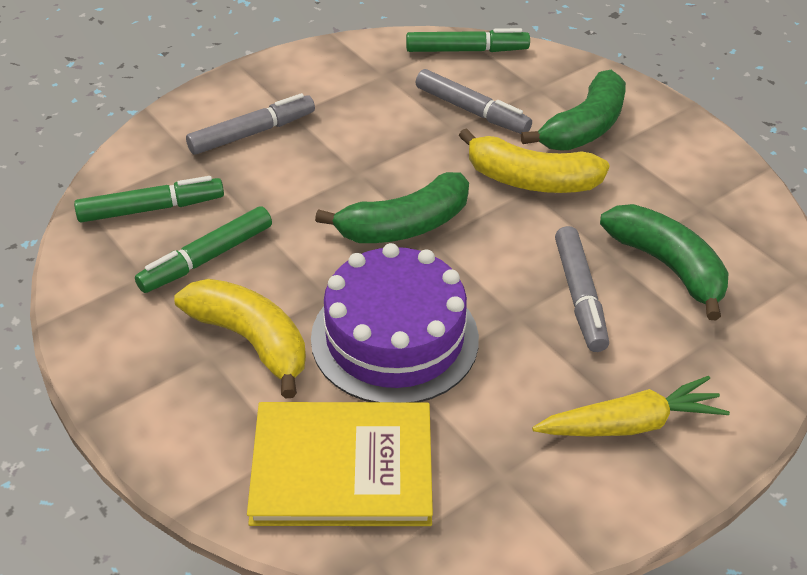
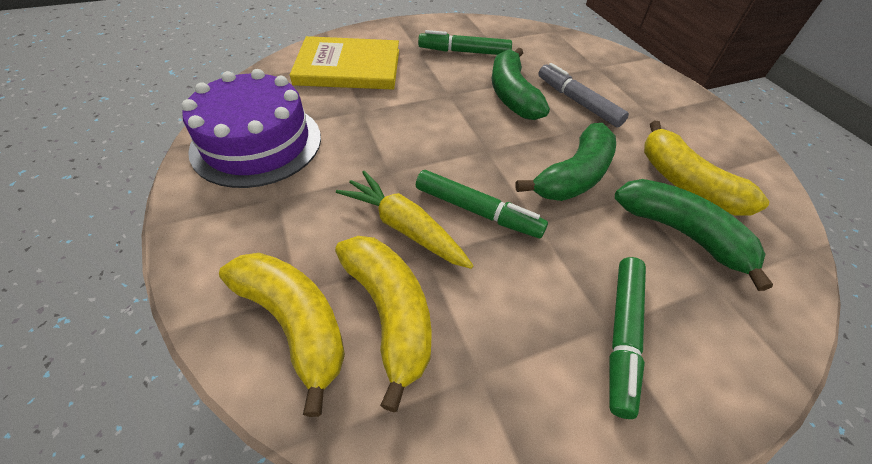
grey marker: [186,93,315,154] [415,69,532,134] [555,226,609,352] = 3 -> [538,63,629,127] = 1
yellow banana: [174,279,306,399] [459,128,610,193] = 2 -> [219,253,345,417] [335,236,432,412] [644,120,770,216] = 3

